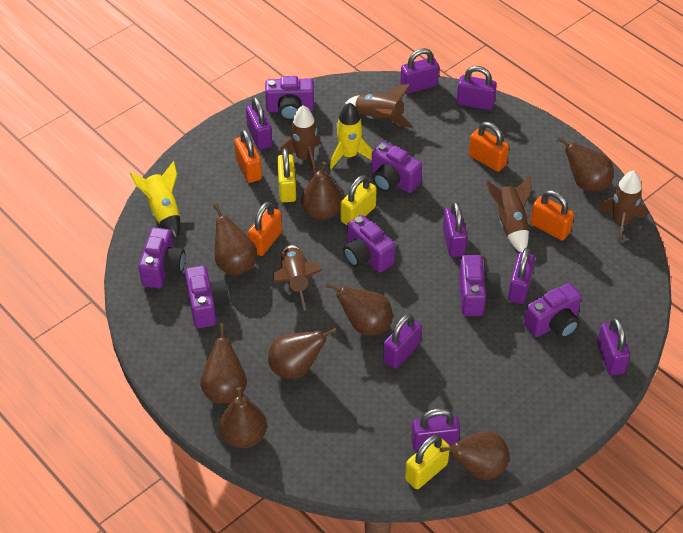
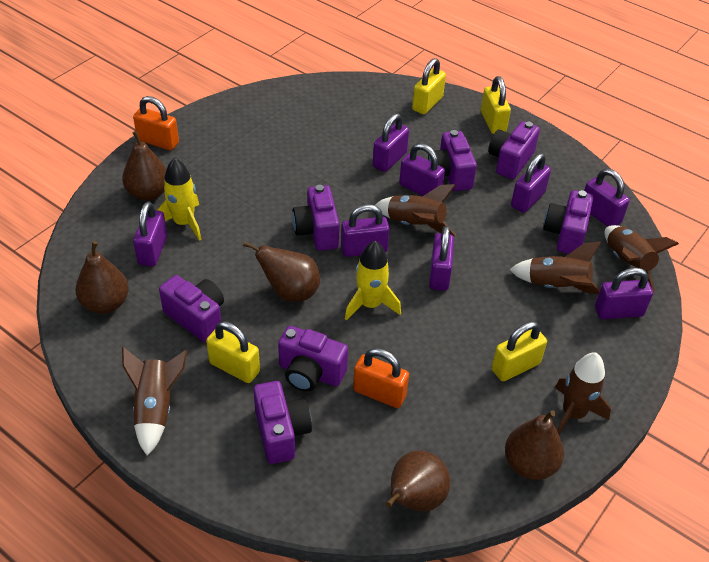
brown pear: [200,323,247,404] [213,204,257,276] [219,387,267,448] [268,328,337,379] [301,162,343,220] [326,283,393,335] [440,431,509,480] [557,137,614,192] = 8 -> [75,241,129,314] [122,131,167,201] [243,241,320,302] [386,450,450,512] [505,410,564,480] = 5
orange padlock: [234,129,262,183] [248,202,282,256] [469,122,509,172] [530,190,574,240] = 4 -> [133,96,179,150] [353,348,409,408] = 2
yellow padlock: [277,148,296,202] [341,175,377,225] [405,434,450,489] = 3 -> [206,321,260,383] [412,58,446,114] [481,76,511,134] [491,321,547,381] = 4

